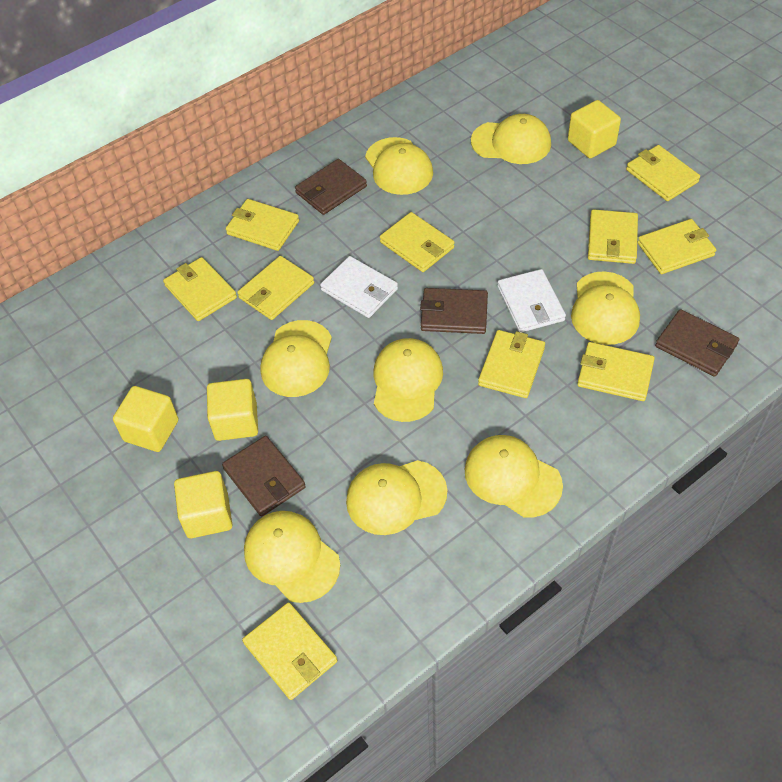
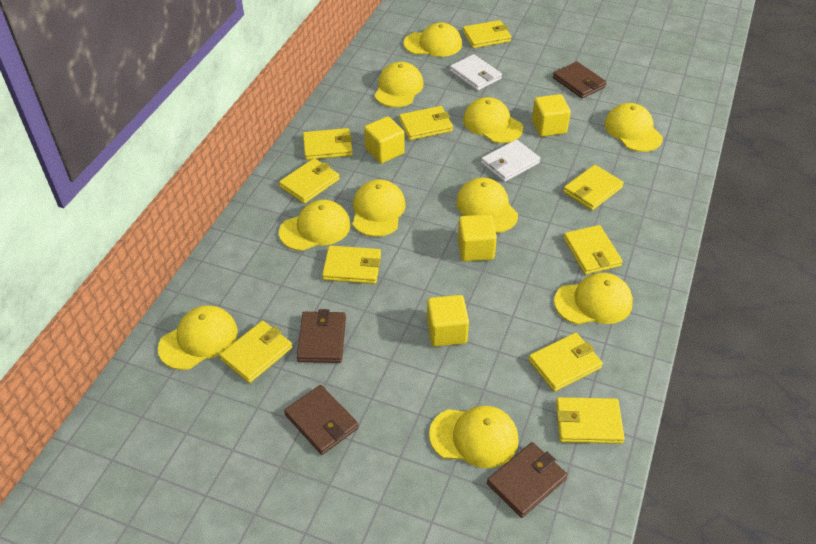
yellow cap: [244,511,340,603] [260,320,332,397] [346,460,447,535] [365,137,433,195] [374,338,443,422] [465,435,563,518] [471,114,551,164] [571,271,640,345] = 8 -> [158,306,238,370] [279,200,350,251] [353,179,405,237] [374,62,424,107] [404,22,462,57] [429,406,519,468] [456,177,518,233] [463,97,523,143] [554,273,633,325] [604,103,663,152] = 10

